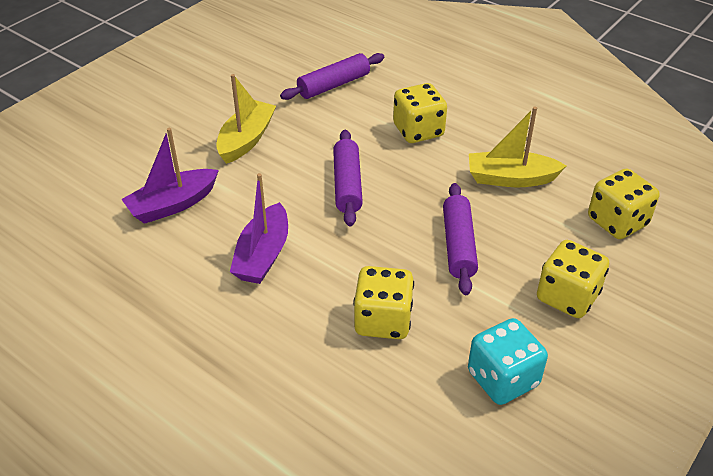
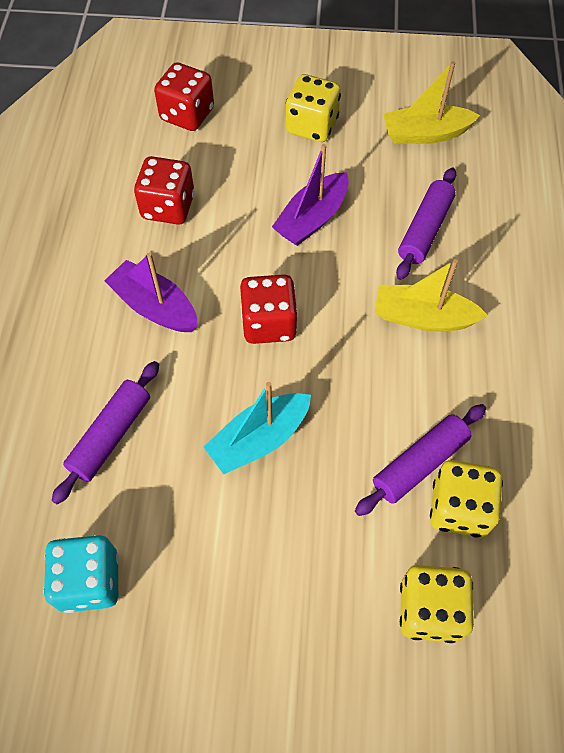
red dice: none = 0 -> [134,156,195,225] [154,62,214,131] [240,275,298,344] = 3
turquoise boat: none = 0 -> [204,382,311,474] = 1
yellow dice: [353,266,414,339] [393,83,447,143] [537,240,609,318] [588,168,660,239] = 4 -> [286,74,341,142] [400,565,474,643] [430,460,503,538] = 3

